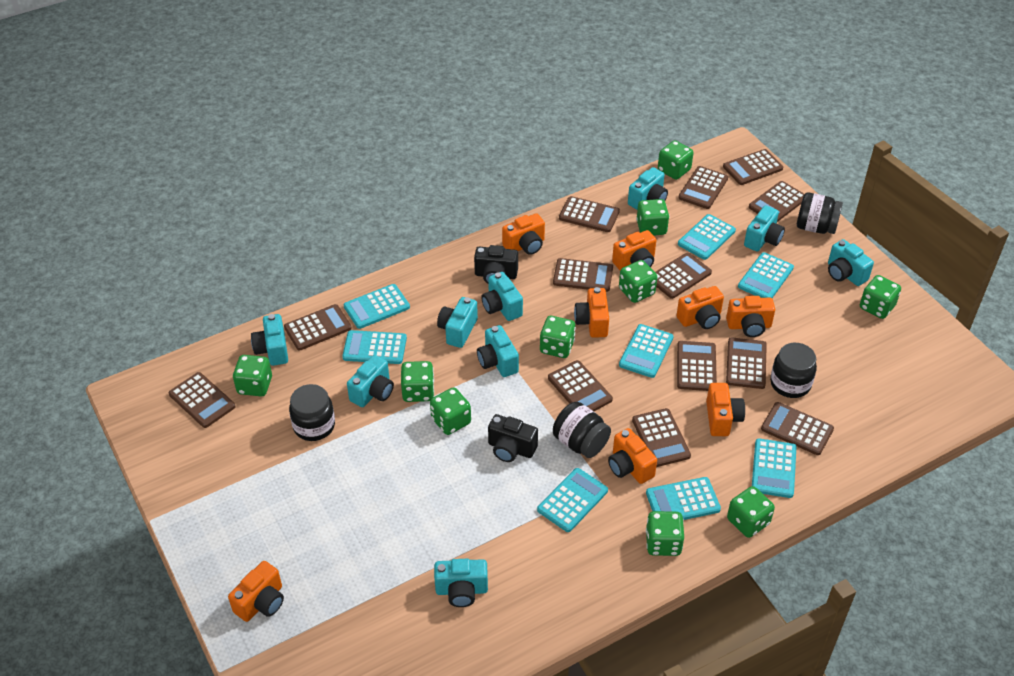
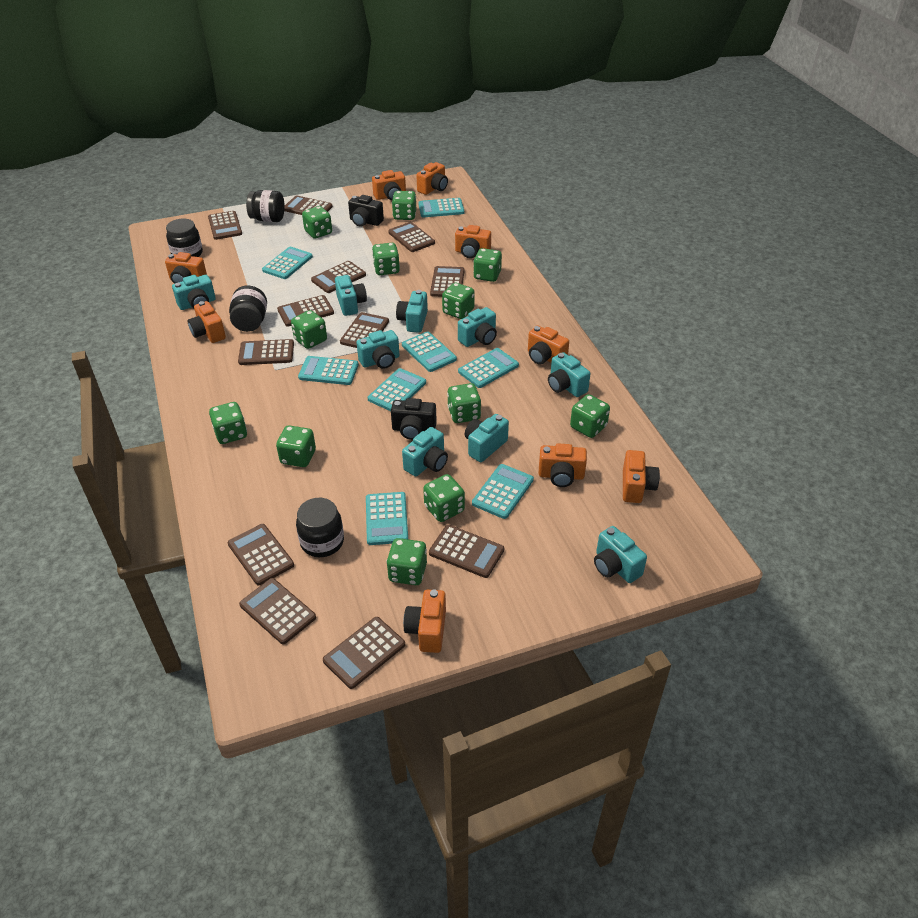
brown calculator: [169,372,236,428] [284,304,352,351] [548,360,613,411] [553,258,613,292] [559,196,620,232] [632,408,691,467] [655,252,712,299] [677,341,717,391] [678,166,728,209] [723,149,783,185] [726,337,767,389] [749,181,804,222] [761,402,834,455] = 13 -> [208,211,242,240] [228,524,294,585] [238,339,294,365] [239,578,316,644] [277,295,334,327] [284,195,333,215] [311,261,366,293] [323,617,405,689] [340,312,389,348] [388,222,435,252] [429,525,504,578] [430,266,465,297] = 12
green dice: [233,355,272,396] [401,361,434,402] [430,387,471,435] [540,316,576,358] [619,260,657,303] [636,199,669,236] [646,511,684,556] [658,140,693,180] [727,486,775,538] [860,275,901,319] = 10 -> [209,402,247,444] [276,425,316,467] [291,310,327,349] [302,206,332,239] [372,243,400,275] [386,538,427,585] [392,191,416,220] [423,474,465,522] [442,283,475,319] [447,383,481,423] [473,248,502,282] [570,394,610,438] = 12
orange camera: [228,561,284,622] [502,213,545,255] [574,287,609,338] [608,428,657,484] [612,230,656,270] [676,286,724,329] [706,383,745,436] [726,296,775,337] = 8 -> [165,252,207,284] [188,301,226,343] [372,170,406,200] [403,590,446,653] [416,162,448,195] [455,225,491,258] [528,326,569,364] [539,443,587,487] [623,450,660,503] = 9

